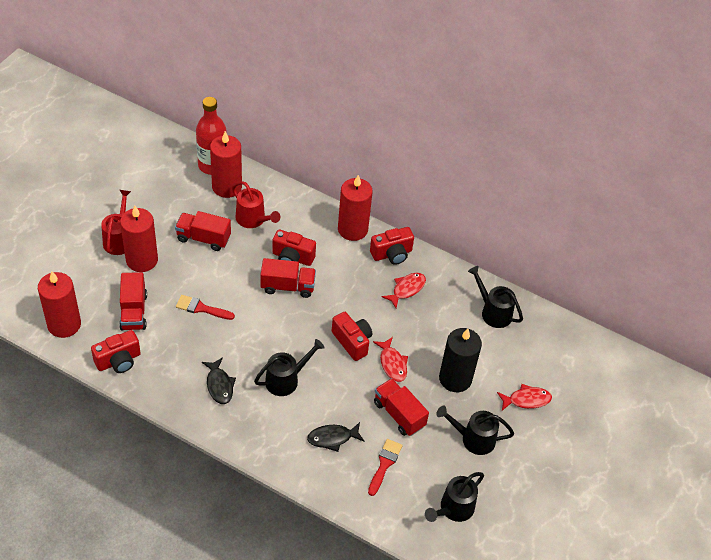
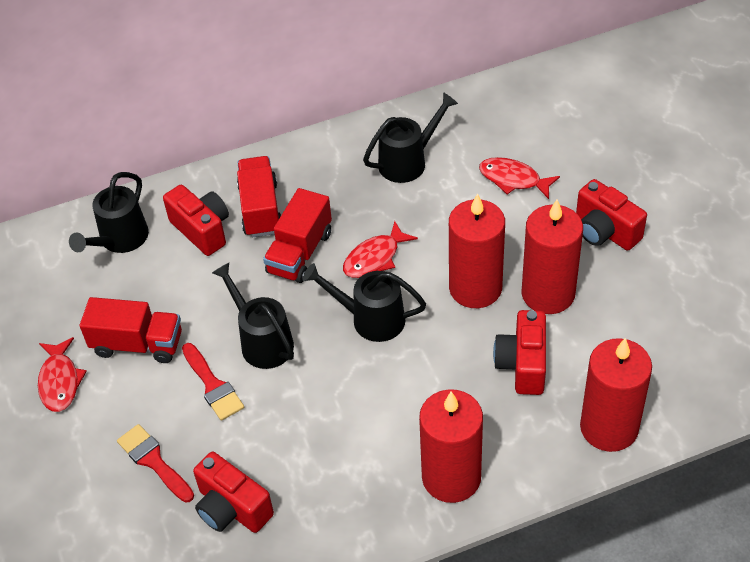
black candle: [439,328,482,392] = 1 -> none = 0
black fish: [202,357,236,404] [307,422,364,452] = 2 -> none = 0
red bottle: [196,97,226,175] = 1 -> none = 0
red truck: [119,272,147,330] [175,211,231,251] [261,258,316,298] [374,378,429,436] = 4 -> [80,297,182,363] [237,156,281,237] [263,188,332,283] = 3
red watering can: [101,190,131,255] [232,181,280,228] = 2 -> none = 0

